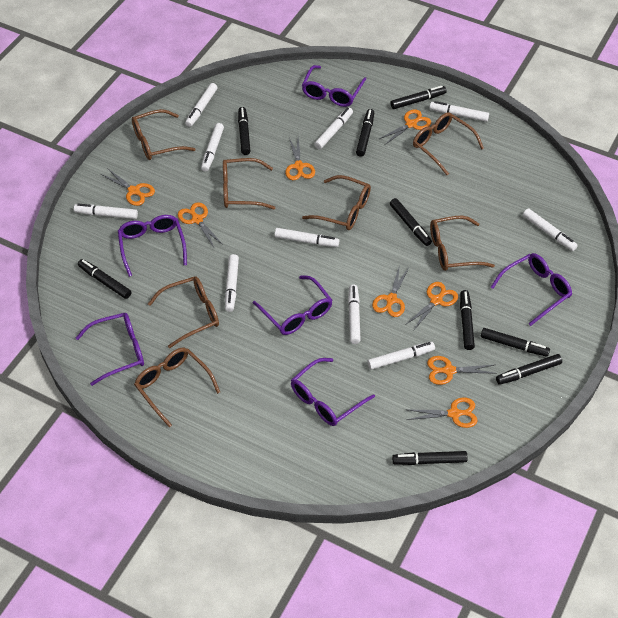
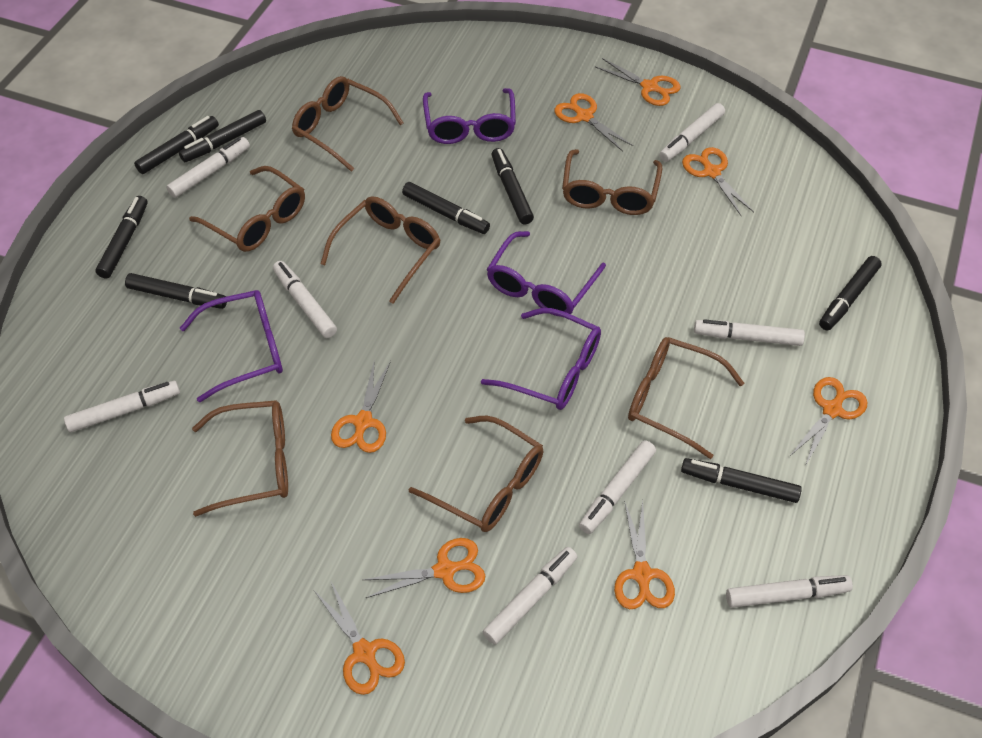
black marker: [78,259,131,299] [238,107,250,155] [356,109,374,157] [390,86,446,109] [390,198,432,246] [392,451,468,465] [460,290,475,350] [481,328,550,357] [496,354,562,385] = 9 -> [95,196,148,278] [125,273,227,309] [134,116,219,174] [179,110,266,162] [402,182,490,234] [491,148,534,225] [681,458,802,503] [819,256,882,330] = 8
purple glasses: [76,313,144,386] [118,215,187,277] [253,275,332,335] [291,358,375,426] [302,65,366,107] [491,253,572,326] = 6 -> [180,290,283,402] [423,88,516,144] [481,308,601,410] [486,231,606,317] = 4
white marker: [74,203,138,219] [185,83,218,127] [201,123,224,171] [225,254,239,312] [275,228,339,247] [314,107,353,149] [348,284,361,344] [367,342,435,370] [429,101,489,122] [523,208,578,251] = 10 -> [64,381,180,432] [166,137,250,198] [273,261,337,338] [483,547,578,645] [579,440,656,534] [659,103,725,162] [694,319,805,346] [726,575,853,608] = 8

